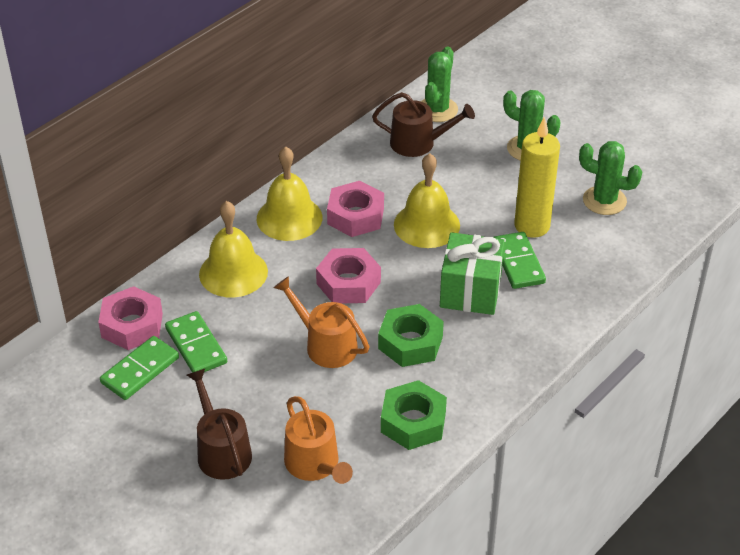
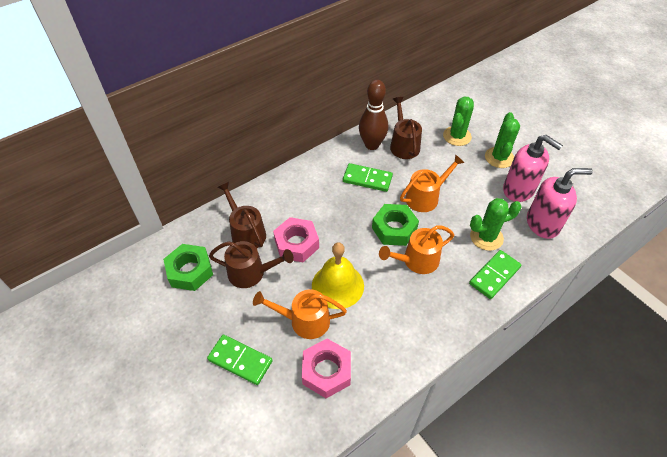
brown bowling pin: none = 0 -> [359,80,388,150] = 1
brown watering can: [187,369,252,480] [372,92,475,157] = 2 -> [209,241,294,288] [217,182,266,248] [390,97,422,159] = 3
green gift: [440,232,505,315] = 1 -> none = 0
orange watering can: [274,276,369,368] [284,396,353,484] = 2 -> [253,289,347,339] [379,225,454,274] [400,154,465,212] = 3
pink nut: [98,286,163,350] [316,248,381,304] [327,181,384,237] = 3 -> [273,217,319,262] [302,339,351,398] = 2
pink soap dispenser: none = 0 -> [503,135,563,202] [527,168,593,239] = 2
yellow bell: [199,201,268,297] [257,146,322,241] [394,153,460,248] = 3 -> [312,242,364,309] = 1
yellow candle: [514,117,560,237] = 1 -> none = 0

